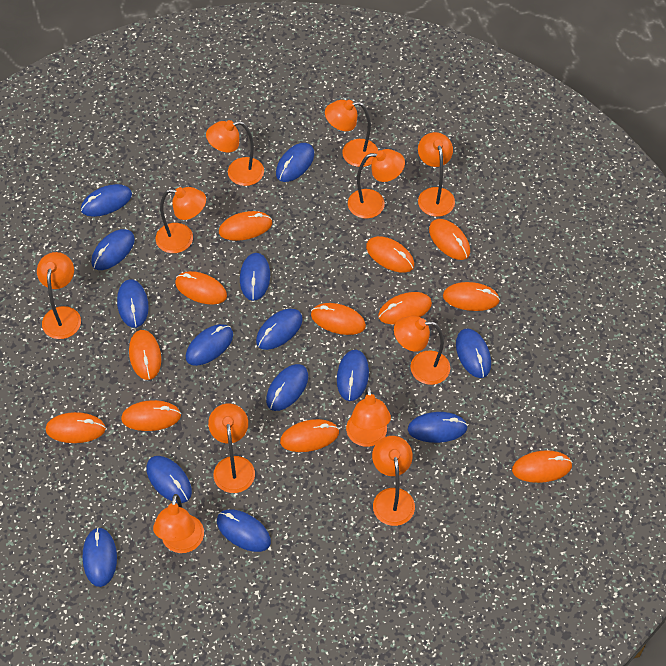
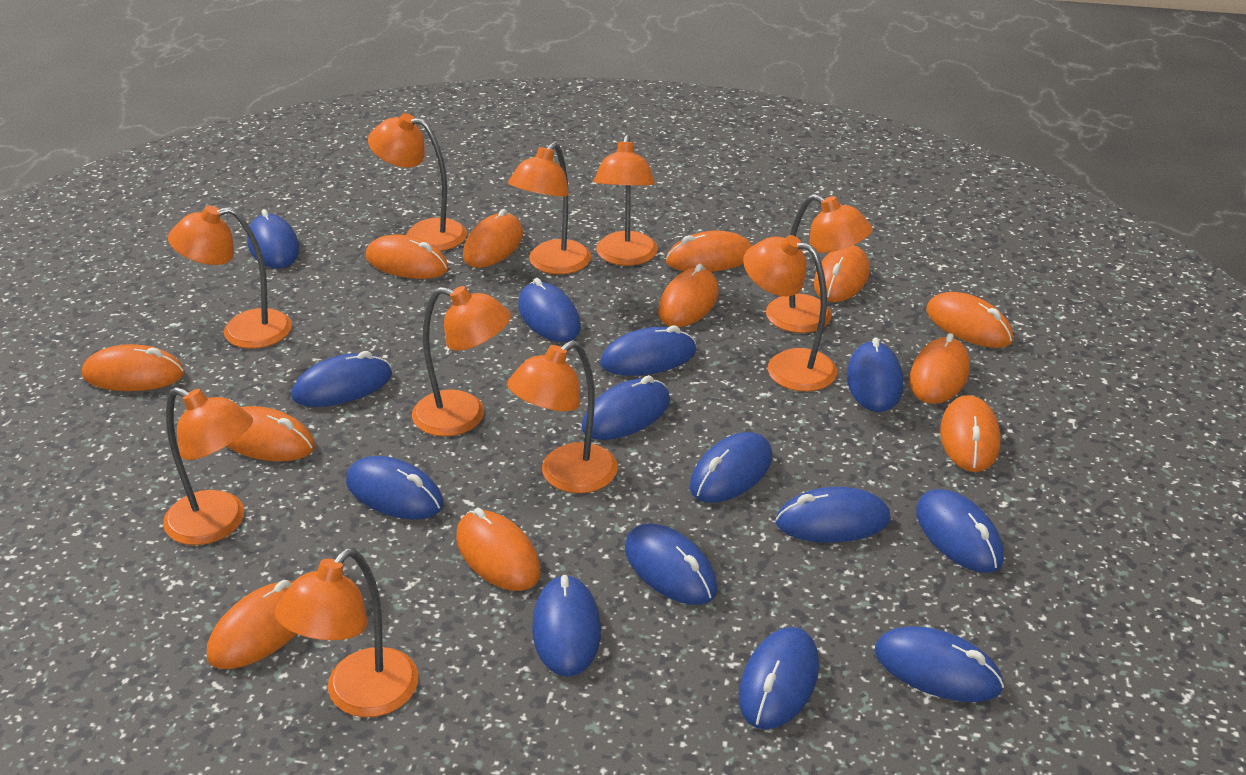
orange lamp: [37,252,81,339] [153,494,204,553] [155,187,206,253] [206,120,264,186] [208,404,255,493] [325,100,378,167] [346,386,391,447] [348,149,405,219] [372,436,415,526] [394,316,450,385] [418,132,455,217] = 11 -> [163,387,253,545] [168,205,292,349] [275,548,418,717] [368,113,467,251] [412,286,511,436] [507,340,618,493] [508,142,591,274] [594,134,658,266] [743,235,837,392] [766,194,873,333] = 10

